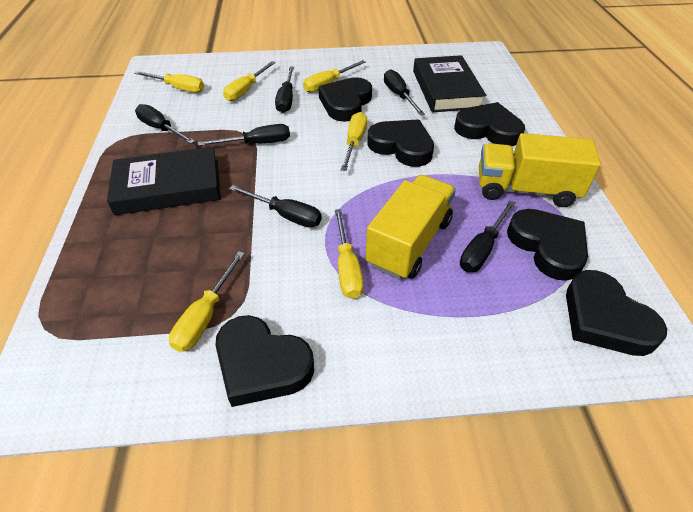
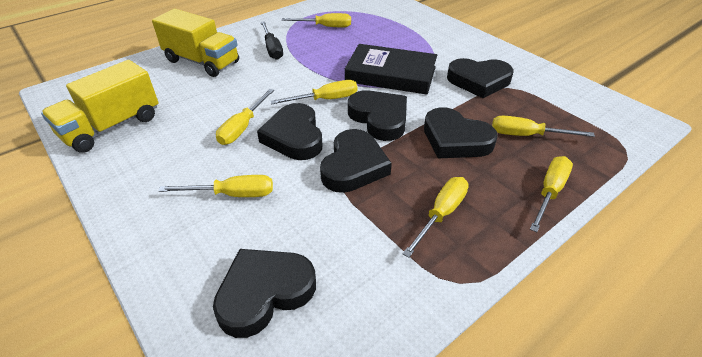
black book: [107,147,221,215] [413,55,486,112] = 2 -> [345,44,437,94] = 1
black screwdriver: [135,104,195,144] [198,124,290,146] [229,185,322,228] [275,67,294,113] [384,69,425,116] [460,201,515,272] = 6 -> [260,21,283,60] = 1
yellow screwdriver: [134,71,204,93] [169,251,245,352] [223,61,276,101] [303,60,366,92] [335,209,364,299] [341,112,367,171] = 6 -> [159,175,273,197] [216,89,274,145] [270,80,358,105] [281,13,351,27] [403,177,469,258] [492,116,595,137] [530,156,573,232] = 7

